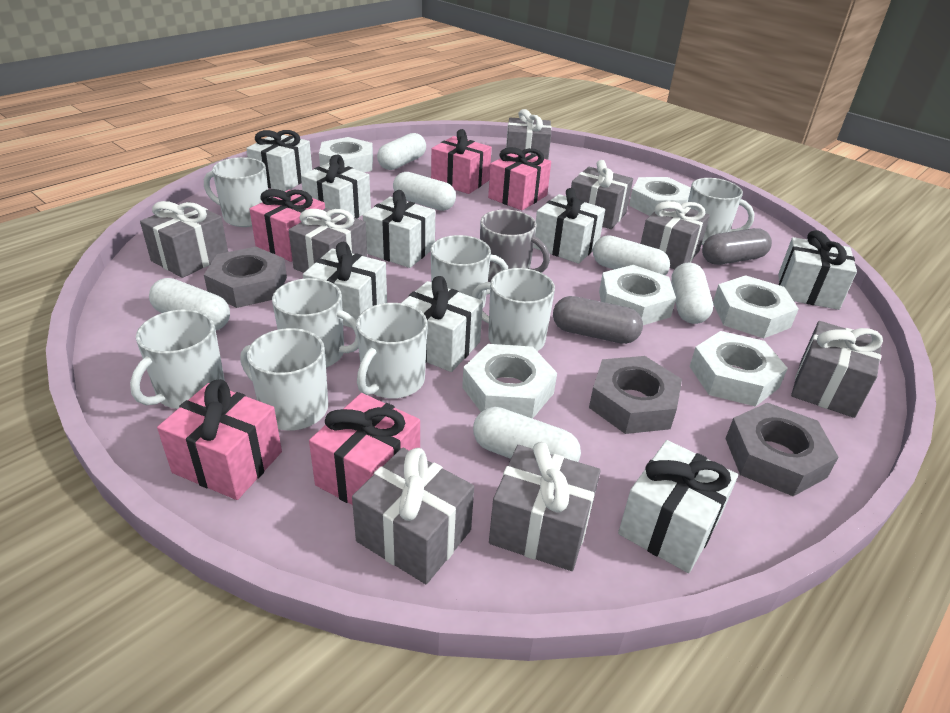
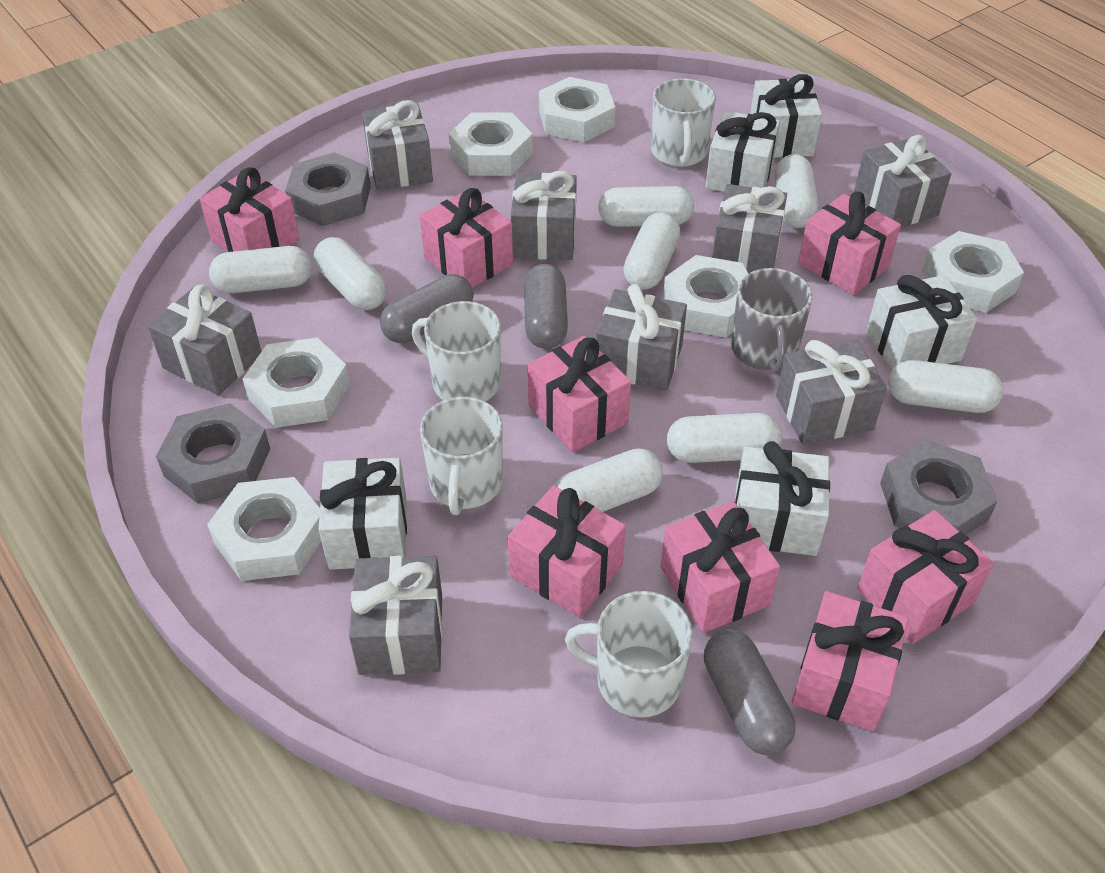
grey capsule: [553,296,643,344] [702,228,772,265] = 2 -> [380,274,473,343] [524,264,568,349] [704,630,795,755] = 3
pink gift: [157,379,282,500] [250,189,325,262] [309,393,420,505] [431,129,492,194] [488,147,551,211] = 5 -> [199,167,300,252] [420,188,513,288] [508,486,626,618] [528,336,631,453] [660,501,780,633] [792,591,909,732] [798,192,901,295] [857,510,994,644] = 8
white capsule: [149,278,230,330] [377,133,426,170] [393,172,456,211] [473,407,581,462] [593,235,670,275] [671,263,713,324] = 6 -> [209,246,312,293] [314,237,387,310] [554,448,663,512] [598,186,694,227] [623,212,680,290] [667,413,782,463] [775,154,819,228] [888,360,1004,413] = 8
white gift: [246,130,312,192] [301,155,371,218] [303,242,387,328] [363,190,435,268] [402,276,483,372] [533,188,605,264] [618,440,738,573] [778,230,857,310] = 8 -> [319,458,407,570] [705,111,780,192] [735,441,830,556] [750,74,822,158] [866,275,977,370] = 5
white mug: [130,309,225,409] [204,157,268,227] [241,328,328,430] [272,278,359,368] [356,303,428,399] [431,235,508,308] [471,268,555,351] [688,178,755,245] = 8 -> [412,301,501,401] [420,397,503,515] [565,591,693,717] [651,78,716,167] = 4

